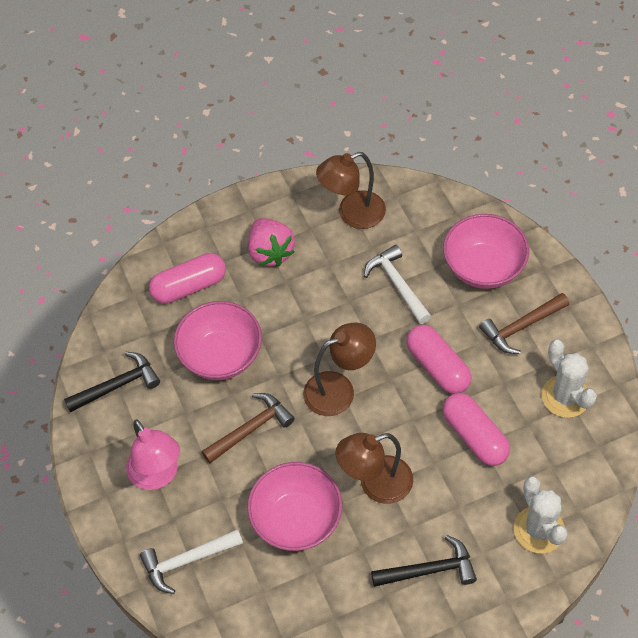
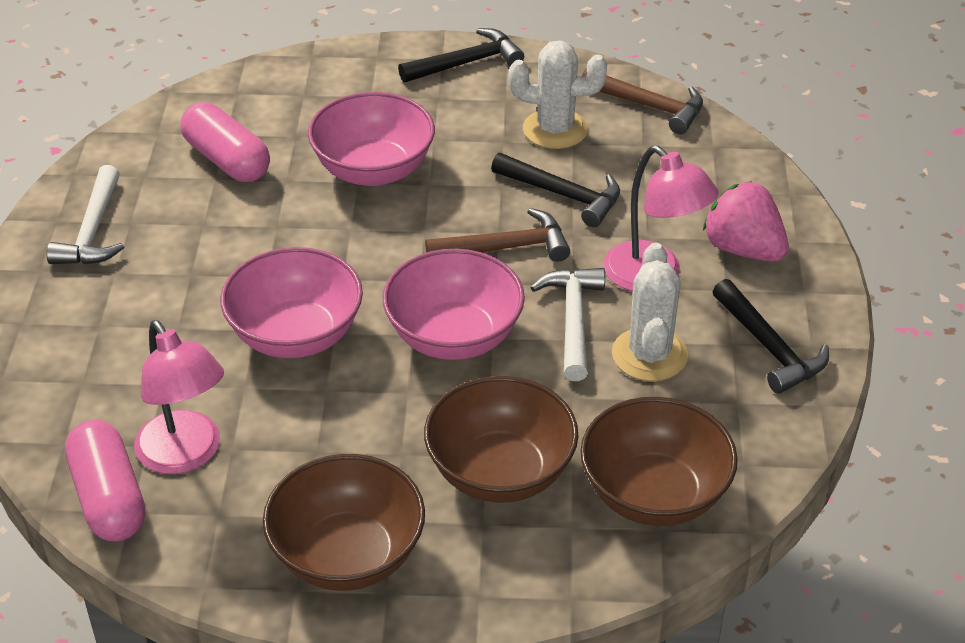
black hammer: [64,352,160,413] [371,535,477,587] = 2 -> [398,28,524,83] [491,153,620,227] [713,279,829,394] = 3
brown bowl: none = 0 -> [263,454,425,591] [424,376,578,503] [580,397,738,526] = 3
brown lamp: [303,322,376,416] [316,152,386,229] [335,433,413,504] = 3 -> none = 0
pink capsule: [149,253,226,304] [406,325,472,394] [443,393,510,466] = 3 -> [65,420,145,541] [180,102,270,182] = 2
pink lamp: [126,419,180,490] = 1 -> [134,320,224,474] [603,146,719,291] = 2

